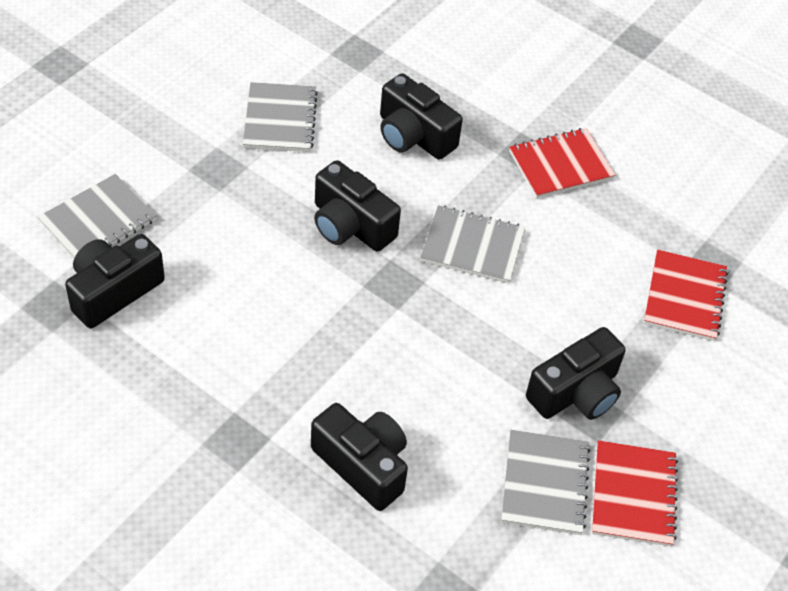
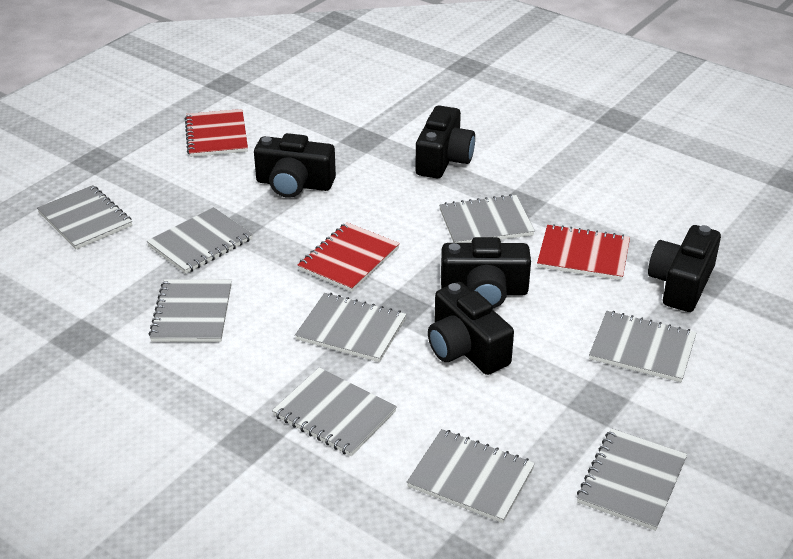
grey notebook: [38,174,156,258] [243,82,318,152] [420,205,525,283] [501,430,590,535] = 4 -> [37,185,132,250] [147,207,253,274] [149,279,232,342] [272,367,397,456] [295,293,407,362] [407,429,535,523] [439,194,535,243] [577,428,687,531] [589,311,696,382] = 9

